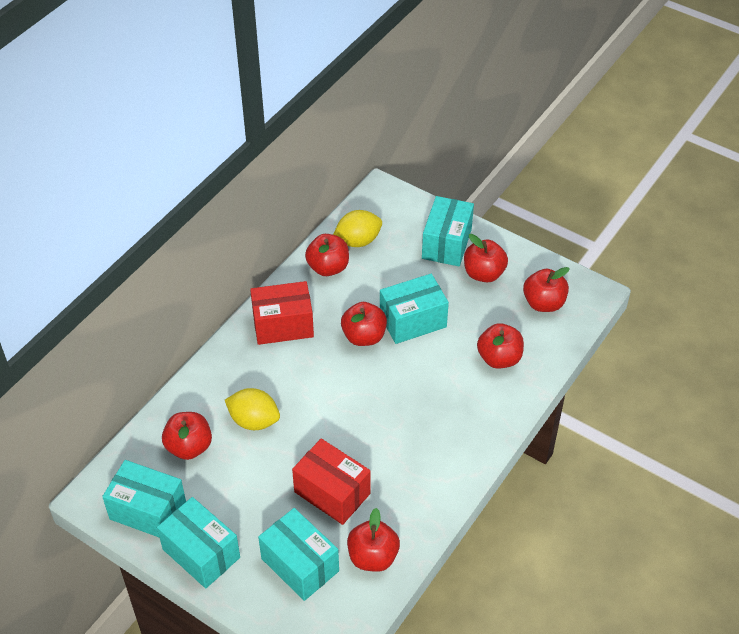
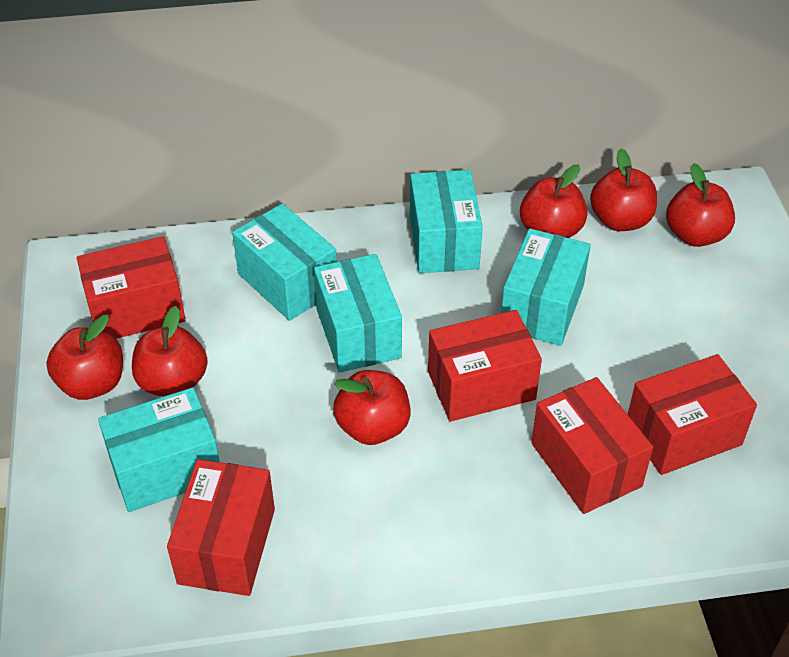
red apple: [162,412,212,460] [305,234,349,276] [341,302,387,346] [347,508,400,572] [464,234,508,282] [477,323,524,369] [523,267,570,312] = 7 -> [46,315,123,400] [132,306,208,397] [333,370,411,445] [520,164,587,238] [590,148,657,231] [666,163,735,247] = 6
red box: [250,281,314,345] [292,438,371,525] = 2 -> [77,236,186,339] [167,459,275,596] [428,310,542,422] [531,377,653,514] [628,354,757,475] = 5
yellow lemon: [225,388,280,430] [333,210,382,247] = 2 -> none = 0

